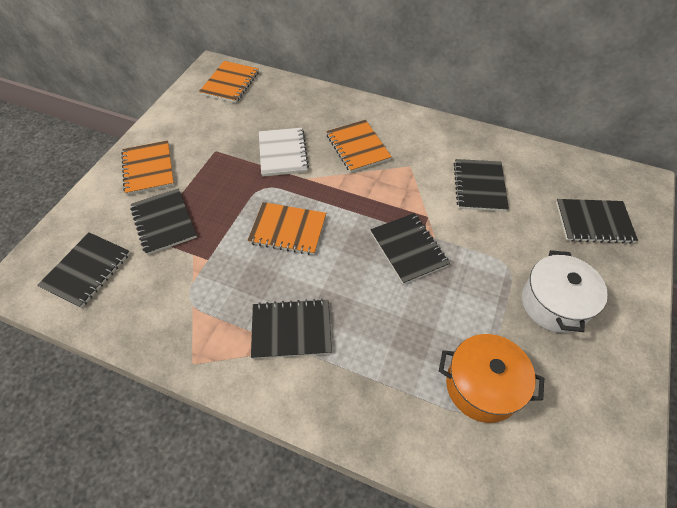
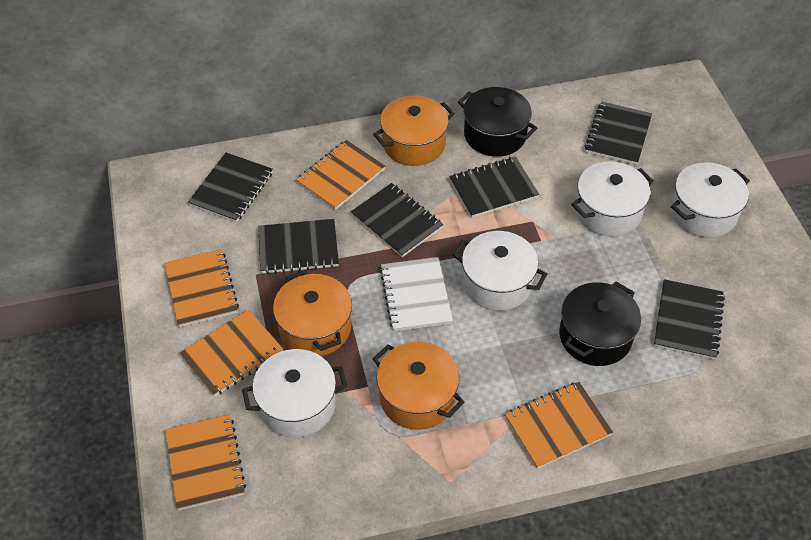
black pot: none = 0 -> [458,87,537,157] [559,282,641,366] = 2
orange notebook: [121,140,174,195] [199,61,259,103] [247,202,326,255] [326,120,391,173] = 4 -> [164,249,239,327] [165,414,246,511] [180,310,283,397] [296,140,385,210] [505,382,613,469] = 5
orange pot: [439,334,544,423] = 1 -> [273,270,352,356] [373,96,455,166] [373,342,464,430] = 3
white pot: [522,250,608,333] = 1 -> [242,349,347,438] [453,231,547,311] [571,162,654,237] [671,162,750,238] = 4

